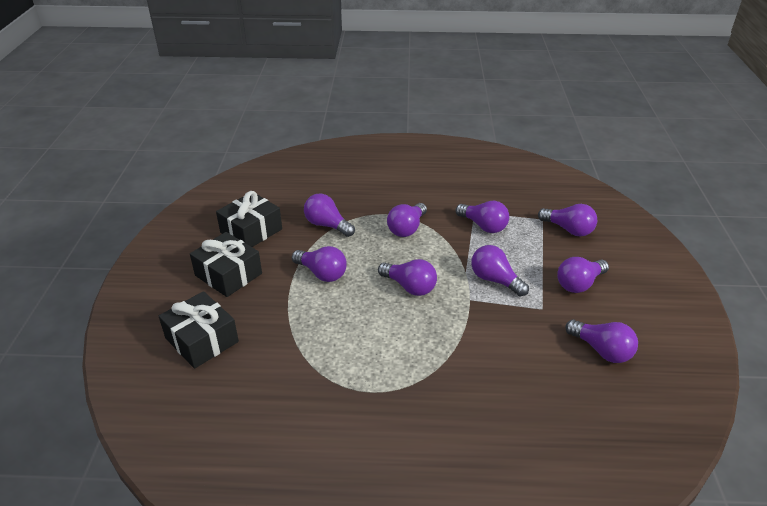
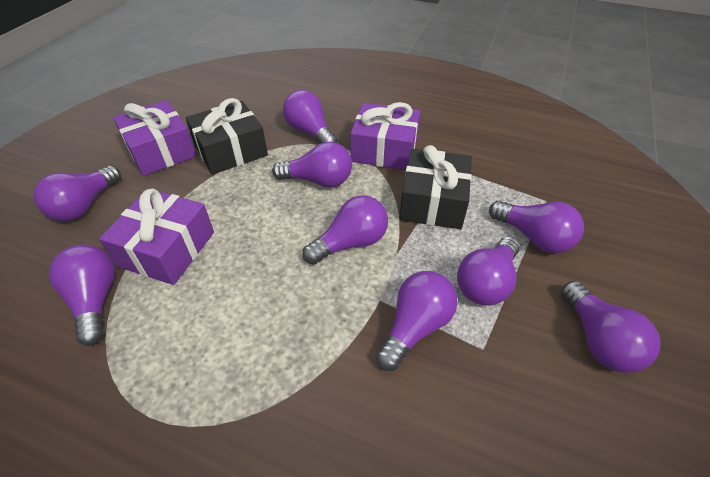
black gift: [159,291,239,369] [190,232,262,297] [216,191,282,247] = 3 -> [186,98,268,175] [399,145,472,229] = 2
purple gift: none = 0 -> [99,188,214,285] [113,100,197,176] [350,102,421,170] = 3

